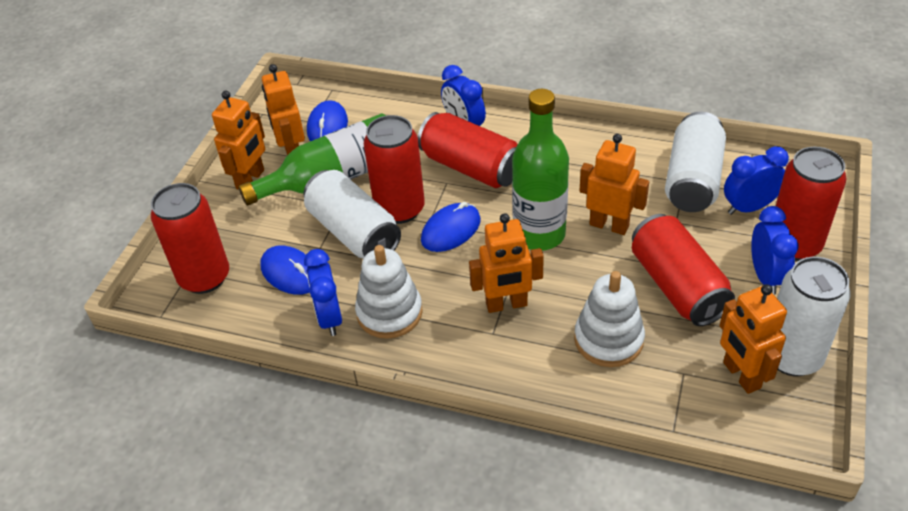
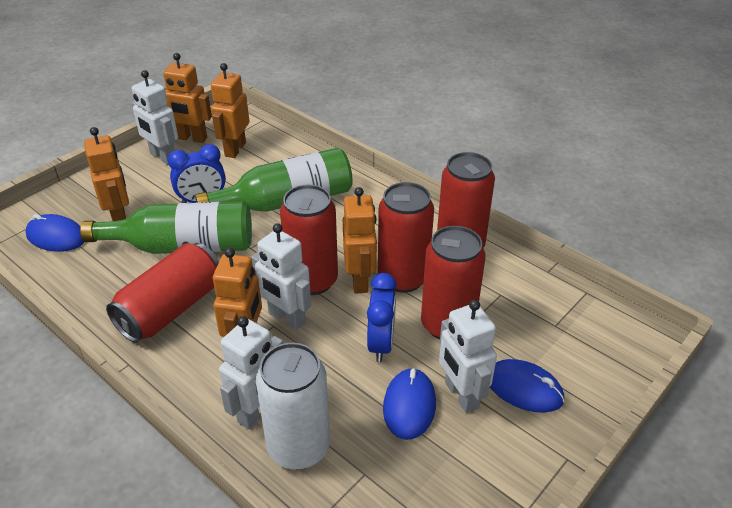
blue clock: [304,249,342,336] [441,65,486,126] [724,146,789,215] [751,206,798,294] = 4 -> [168,144,226,203] [367,273,397,362] = 2
white can: [304,170,401,259] [665,112,726,212] [777,257,851,376] = 3 -> [256,343,330,470] = 1
white robot: none = 0 -> [132,70,178,165] [219,316,283,430] [251,223,311,330] [439,300,497,413] = 4
white stacking toy: [355,245,423,339] [574,271,645,367] = 2 -> none = 0

